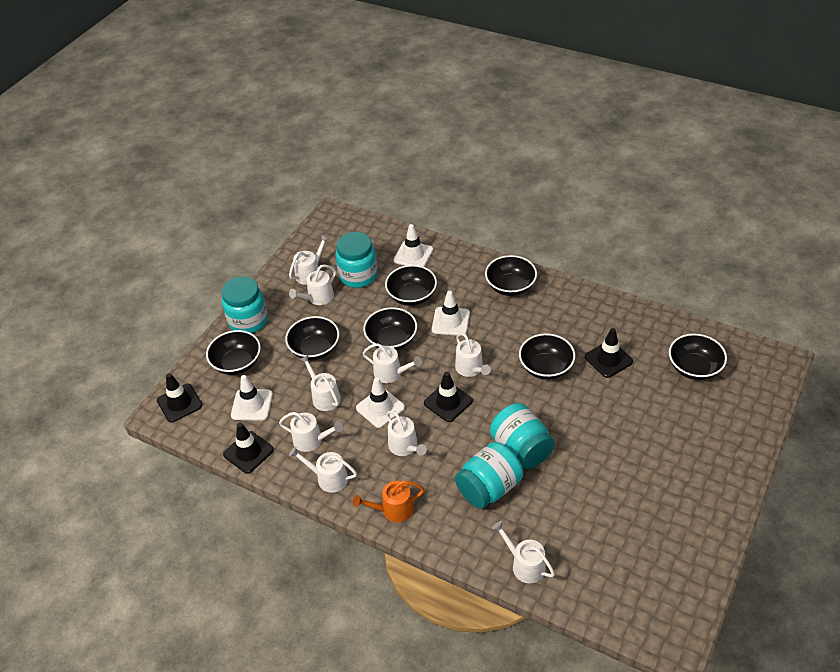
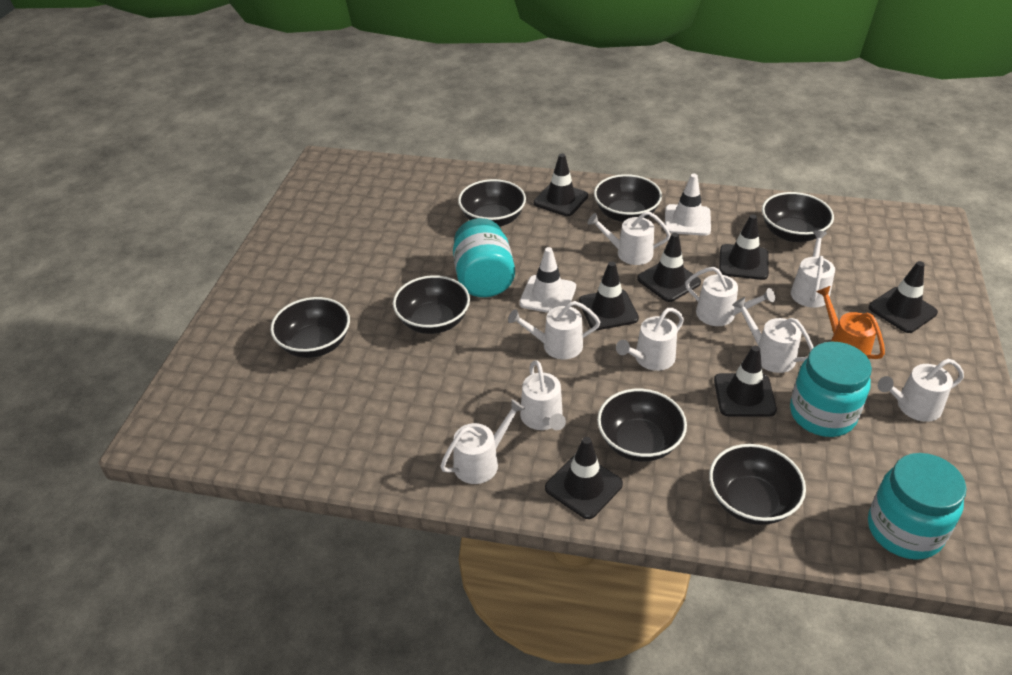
black traffic cone: [157,373,203,422] [223,423,274,474] [424,372,473,422] [585,328,633,378] = 4 -> [534,153,588,216] [545,437,623,519] [579,261,639,330] [637,233,701,302] [714,346,777,417] [719,214,769,280] [869,261,938,333] = 7
turquoise jar: [221,277,268,333] [335,232,378,288] [455,442,523,509] [490,403,555,469] = 4 -> [453,218,515,297] [790,342,872,437] [868,453,967,560] = 3
white traffic cone: [231,375,273,421] [356,377,405,428] [394,224,433,267] [432,291,470,335] = 4 -> [519,247,576,313] [665,174,711,236] = 2

